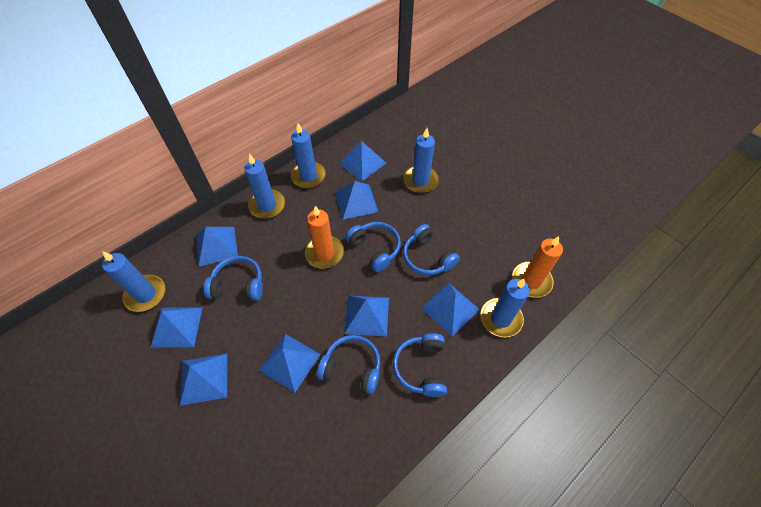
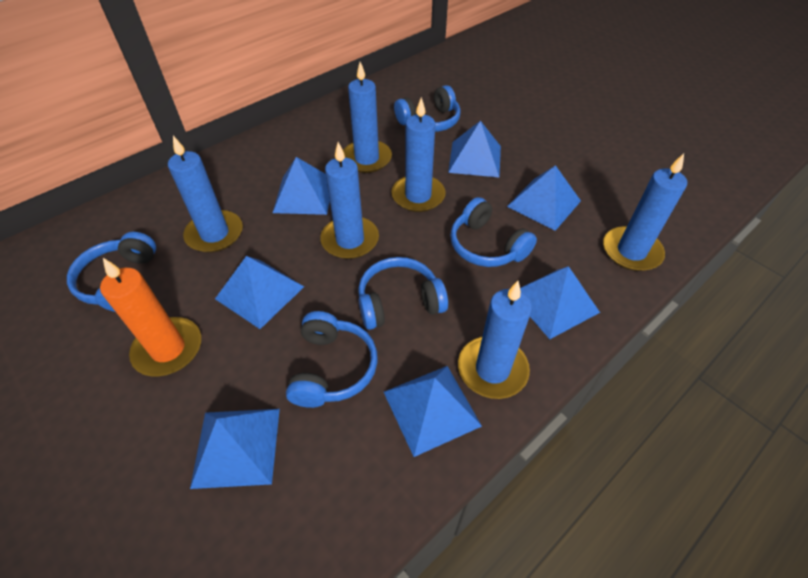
blue candle: [102,251,165,312] [244,154,285,219] [291,123,326,188] [403,128,439,193] [481,279,530,337] = 5 -> [168,136,243,253] [320,142,379,259] [343,62,392,173] [391,97,445,212] [458,281,532,399] [603,153,687,271] = 6
blue pyramid: [150,307,203,348] [180,354,227,406] [196,227,238,266] [259,334,321,393] [335,181,378,220] [339,141,386,181] [344,295,389,336] [421,283,480,336] = 8 -> [190,409,280,489] [215,256,304,329] [273,157,330,215] [384,366,482,457] [448,121,501,177] [507,165,581,231] [520,266,600,339] = 7
orange candle: [305,206,344,269] [512,236,563,298] = 2 -> [100,258,201,377] = 1

